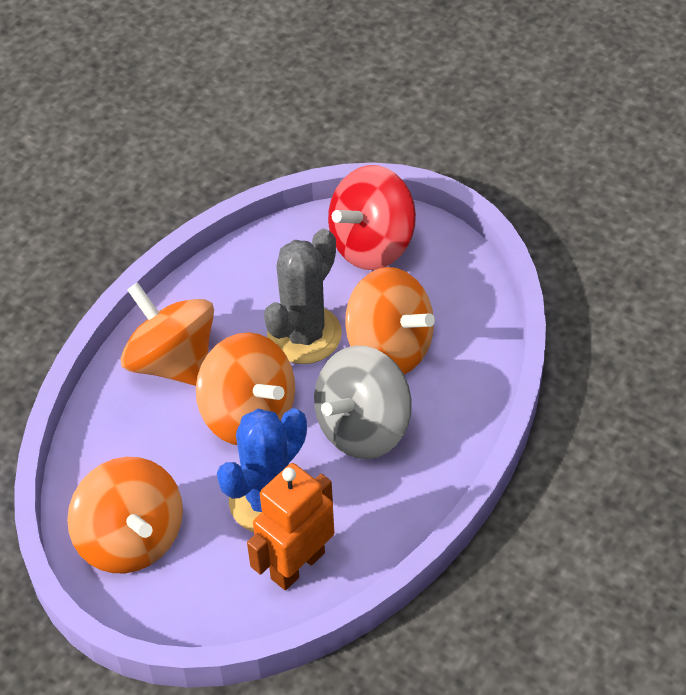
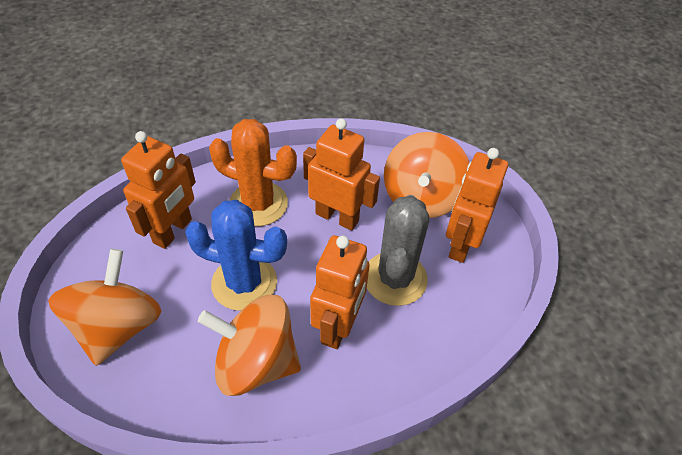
grey spinning top: [314,346,412,459] = 1 -> none = 0
orange cactus: none = 0 -> [209,119,297,226] = 1
orange robot: [247,463,334,590] = 1 -> [121,131,196,249] [303,118,380,230] [310,235,370,349] [446,148,508,263] = 4
orange spinning top: [67,457,183,573] [121,282,214,386] [196,332,295,445] [345,267,435,375] = 4 -> [48,249,162,366] [198,295,301,396] [384,132,469,218] = 3
red spinning top: [328,165,416,270] = 1 -> none = 0

